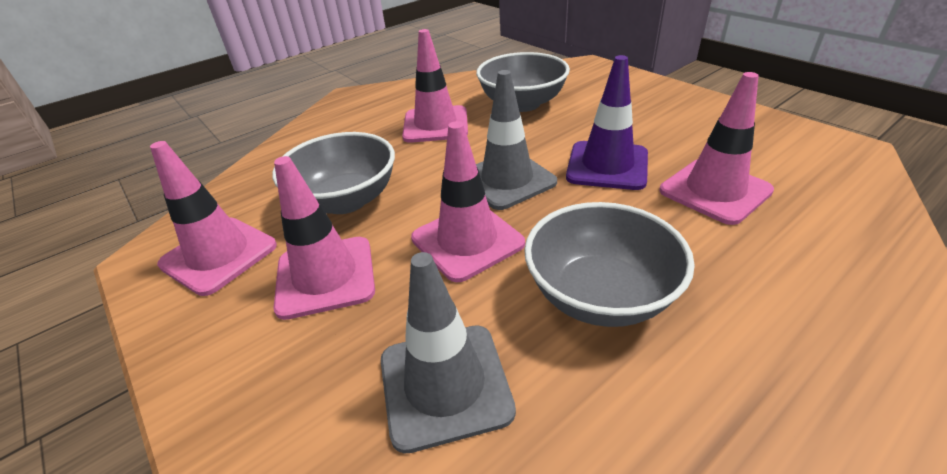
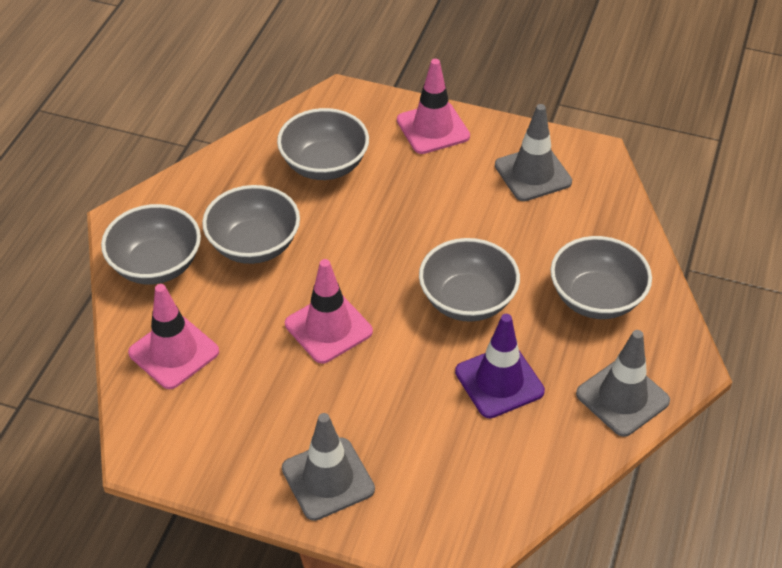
grey bowl: [272,132,395,214] [476,52,570,112] [524,202,695,327] = 3 -> [101,204,201,285] [202,185,300,264] [277,108,369,180] [419,238,520,322] [550,236,652,319] = 5
grey traffic cone: [381,252,516,454] [476,70,557,210] = 2 -> [282,413,375,521] [495,104,572,201] [576,330,670,437] = 3
pink traffic cone: [150,141,277,296] [274,156,375,320] [402,29,468,143] [411,121,525,282] [659,72,774,225] = 5 -> [128,284,219,389] [285,259,373,364] [397,59,470,154] = 3

